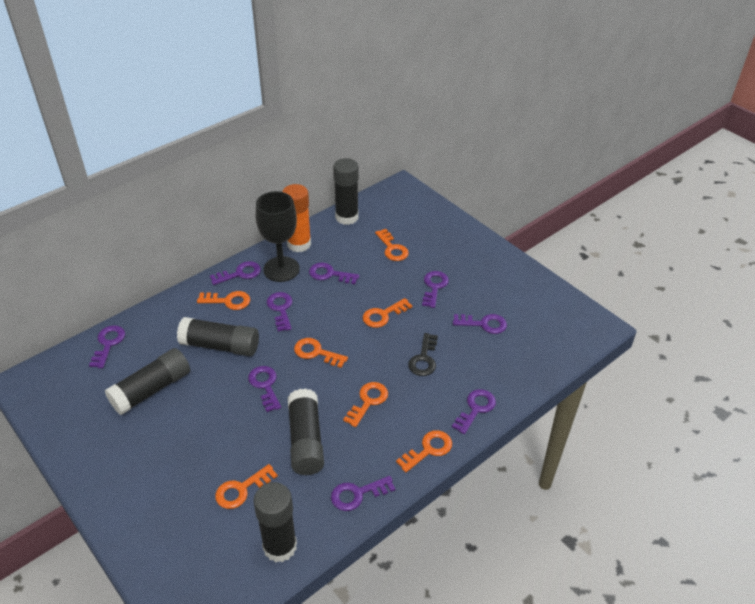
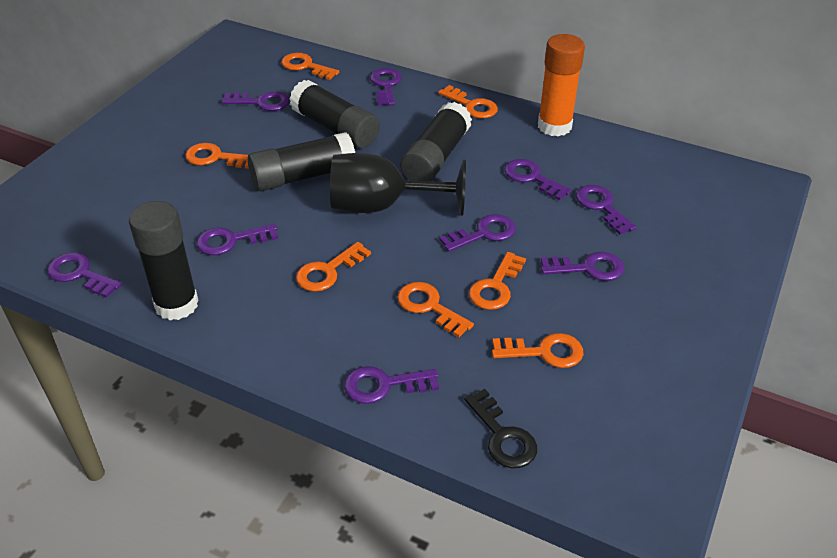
black glue stick: [105,348,190,415] [177,317,259,356] [253,482,297,562] [288,388,324,475] [333,158,359,225] = 5 -> [129,201,199,320] [248,132,355,191] [289,80,380,148] [400,102,472,182] = 4

